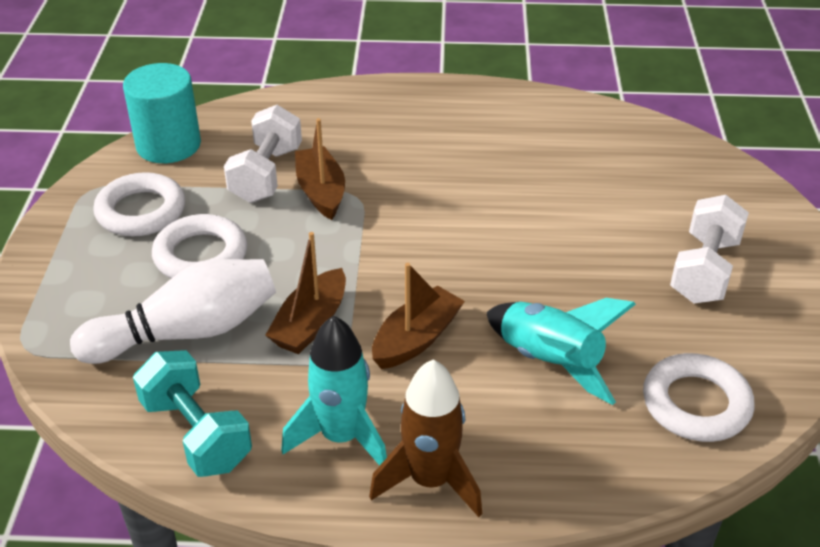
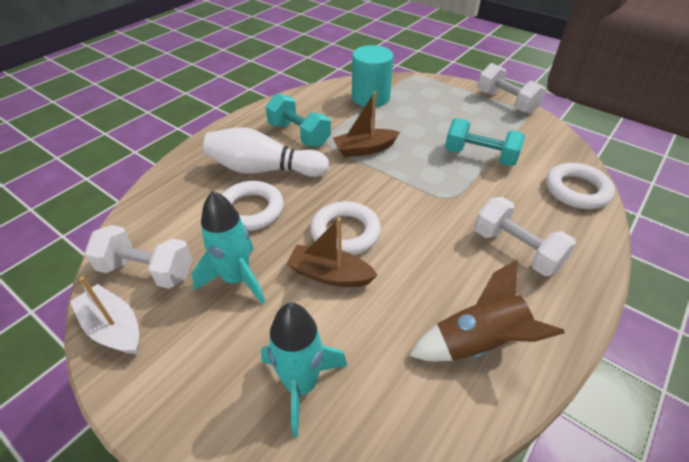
brown boat: [265,232,346,354] [295,118,345,220] [372,263,465,369] = 3 -> [287,218,378,287] [333,91,400,157] = 2
turquoise dumbbell: [133,350,252,477] = 1 -> [266,93,331,147] [445,118,525,166] = 2
white boat: none = 0 -> [70,276,139,354] = 1
white dumbbell: [224,105,302,203] [670,195,749,304] = 2 -> [85,225,192,289] [474,197,576,276] [477,63,546,114] = 3

